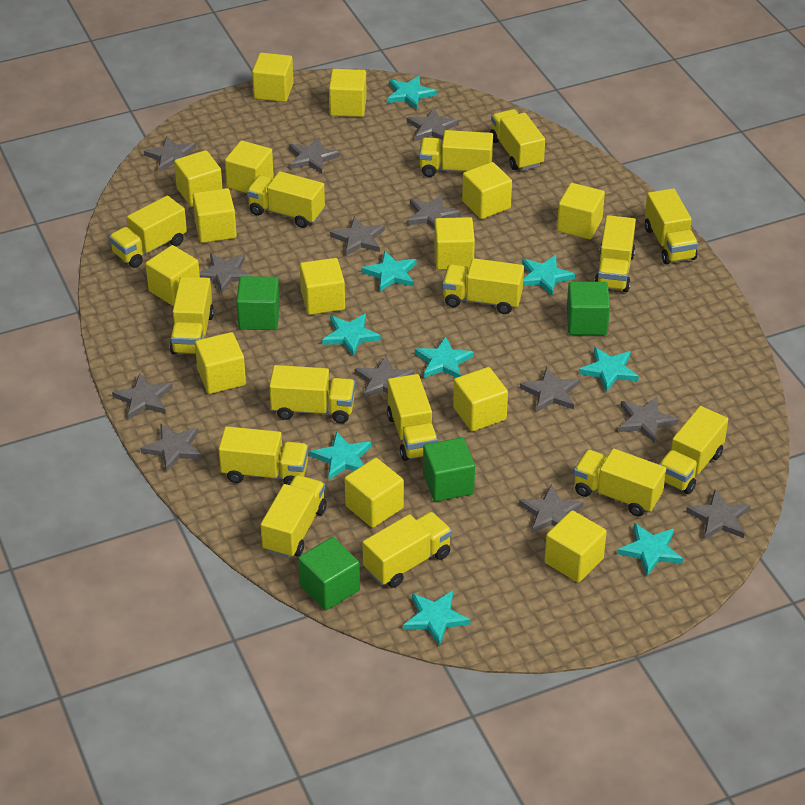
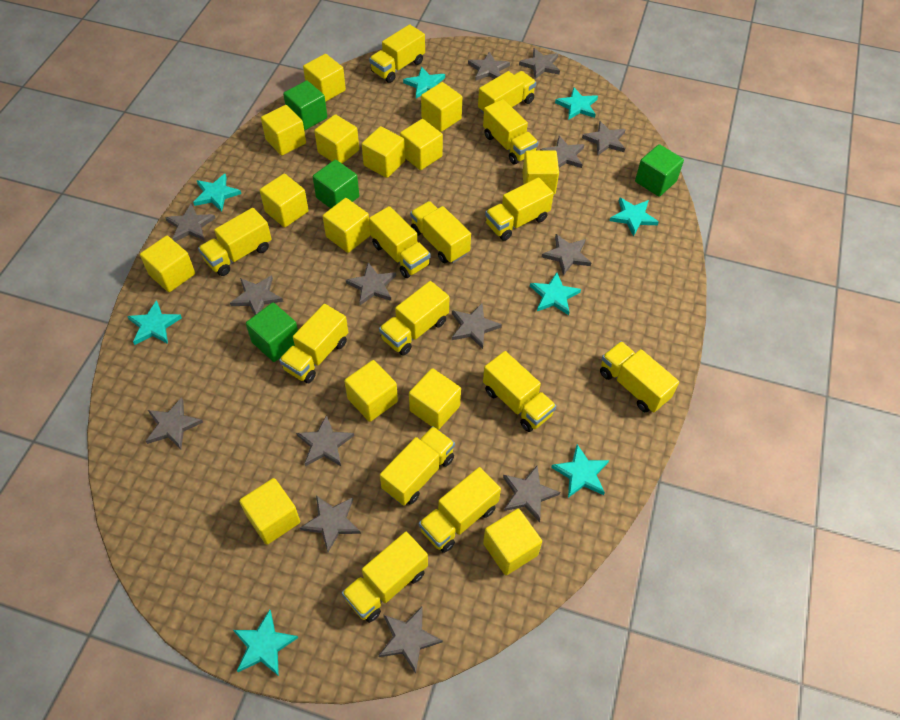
grey star: [112,373,173,419] [141,424,202,472] [144,136,196,172] [199,254,251,294] [289,137,340,174] [330,216,385,256] [355,356,415,398] [407,108,459,141] [408,194,461,228] [519,485,584,533] [520,367,580,412] [619,397,679,444] [686,490,750,539] = 13 -> [146,398,203,449] [165,204,216,242] [230,275,283,315] [296,415,354,466] [300,495,361,552] [346,262,396,305] [378,606,443,674] [452,303,502,349] [468,51,510,81] [503,465,560,522] [519,48,560,79] [540,136,585,168] [542,234,591,276] [582,121,626,156] = 14
turquoise star: [310,431,371,480] [322,314,381,357] [362,251,417,291] [387,75,437,110] [403,591,471,646] [415,336,474,378] [522,255,575,295] [579,347,639,392] [617,523,683,576] = 9 -> [127,300,182,345] [193,174,241,212] [233,610,298,676] [403,67,445,98] [530,272,581,315] [551,444,609,498] [555,87,598,120] [609,197,659,236] = 8
yellow truck: [109,196,187,268] [170,277,214,355] [219,426,309,485] [247,171,325,228] [261,475,327,558] [269,365,355,423] [362,512,452,588] [387,374,438,461] [419,130,493,177] [442,258,524,314] [490,109,545,171] [574,448,666,517] [594,215,636,292] [645,188,698,264] [659,406,728,494] = 15 -> [198,208,272,276] [279,304,348,383] [342,532,428,623] [369,24,425,83] [369,206,430,278] [379,281,449,356] [380,426,455,506] [410,201,471,263] [419,467,501,553] [478,71,536,114] [483,99,539,165] [483,351,556,432] [485,177,554,241] [600,341,679,413] = 14

